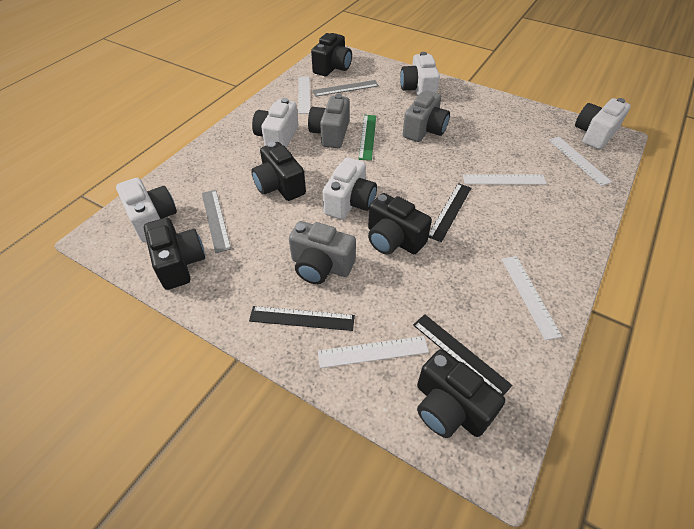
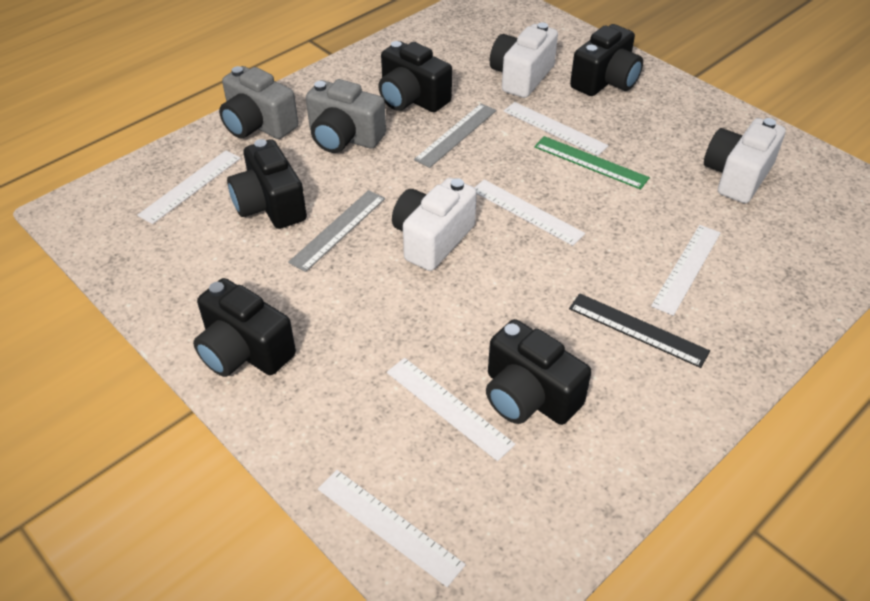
black ruler: [249,306,355,331] [413,314,512,396] [428,183,471,242] = 3 -> [569,293,710,368] = 1
grey camera: [289,221,356,284] [308,94,349,148] [403,90,450,142] = 3 -> [219,66,298,139] [306,79,386,153] = 2
white camera: [116,178,177,242] [252,98,298,148] [323,157,377,220] [400,52,440,96] [575,98,631,150] = 5 -> [392,178,477,271] [490,23,558,98] [704,118,786,203] = 3
white ruler: [298,76,310,114] [318,336,429,368] [463,174,547,184] [502,256,562,340] [549,137,612,186] = 5 -> [137,150,241,224] [318,470,466,587] [387,358,515,461] [474,180,585,246] [504,102,609,156] [651,225,721,316] = 6

